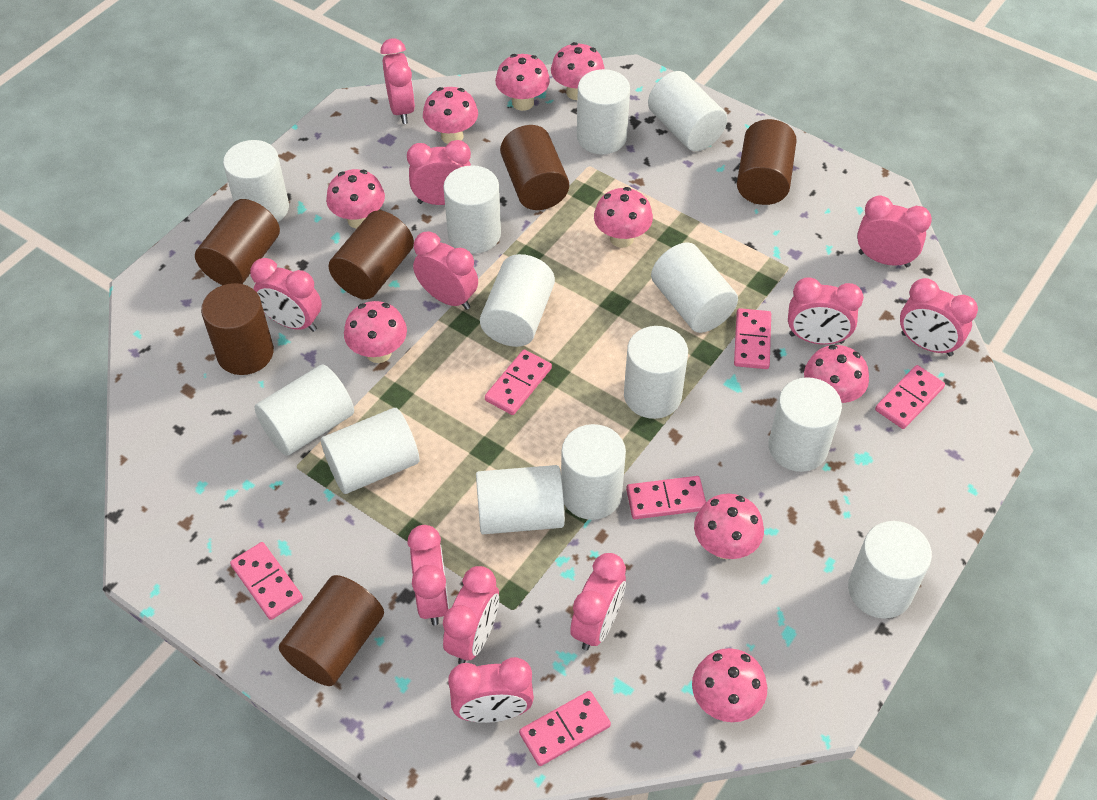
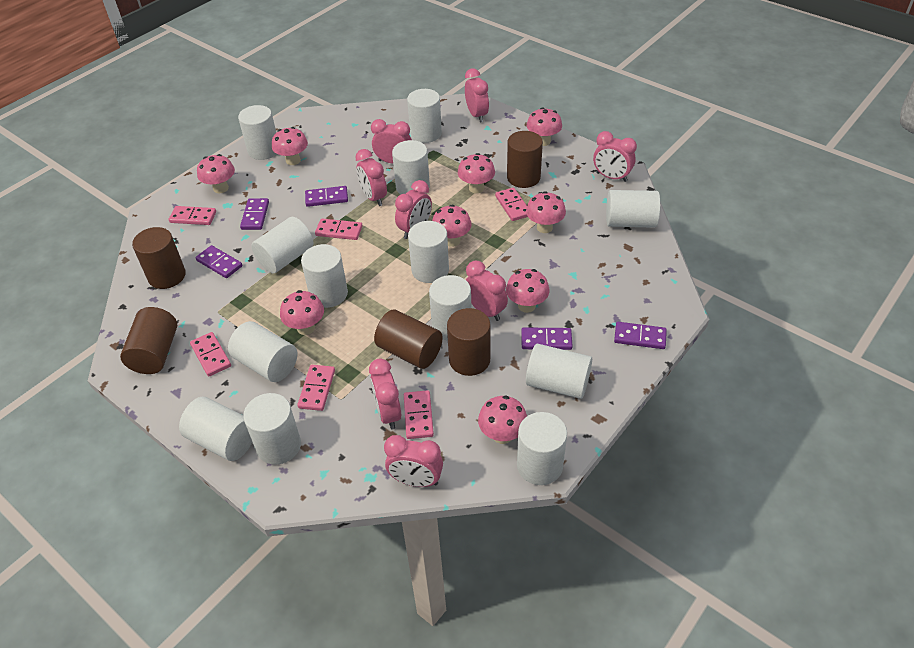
brown cylinder: [195,199,280,285] [201,283,274,375] [279,575,384,686] [329,210,414,299] [500,125,569,210] [737,119,797,205] = 6 -> [120,307,177,374] [132,227,186,289] [374,309,442,369] [447,308,490,376] [507,131,543,188] = 5
pink clock: [250,258,322,332] [381,38,415,124] [407,140,471,205] [407,525,449,625] [413,231,478,310] [443,566,499,664] [448,657,534,723] [570,553,626,651] [788,277,864,345] [857,196,932,267] [900,278,978,356] = 11 -> [355,149,387,206] [369,359,401,429] [371,119,412,164] [384,435,443,487] [395,180,432,239] [465,69,489,123] [466,261,508,321] [593,131,637,182] = 8
purple domino: none = 0 -> [196,245,242,278] [240,198,269,230] [305,186,348,207] [521,327,572,350] [614,322,667,349] = 5

